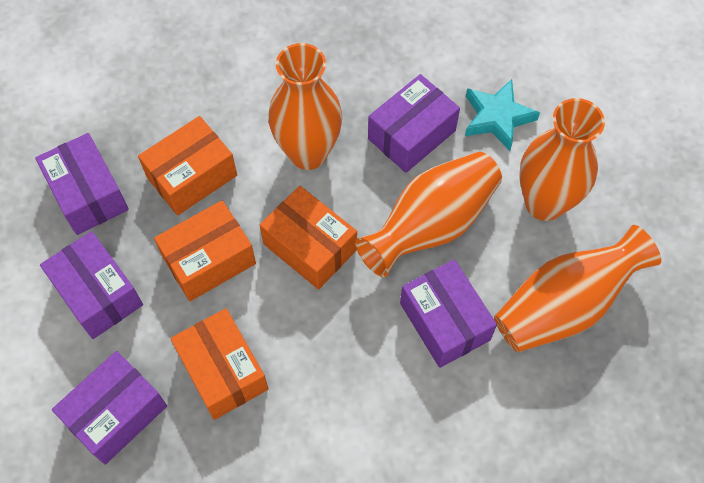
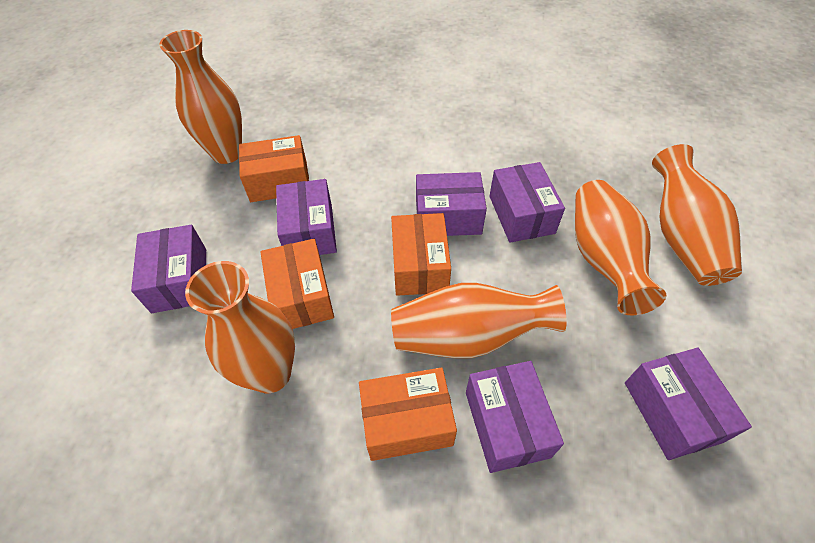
orange vase: [268,43,342,170] [356,152,502,277] [494,225,661,352] [519,98,605,221] = 4 -> [159,30,242,164] [185,261,295,393] [391,283,567,358] [575,180,666,316] [652,144,742,286] = 5
purple box: [35,133,129,235] [40,231,143,339] [52,351,167,465] [368,74,460,173] [400,259,497,368] = 5 -> [131,225,206,313] [276,179,337,255] [416,172,487,236] [466,361,564,473] [489,162,565,243] [625,348,752,460] = 6
turquoise star: [465,79,540,151] = 1 -> none = 0

